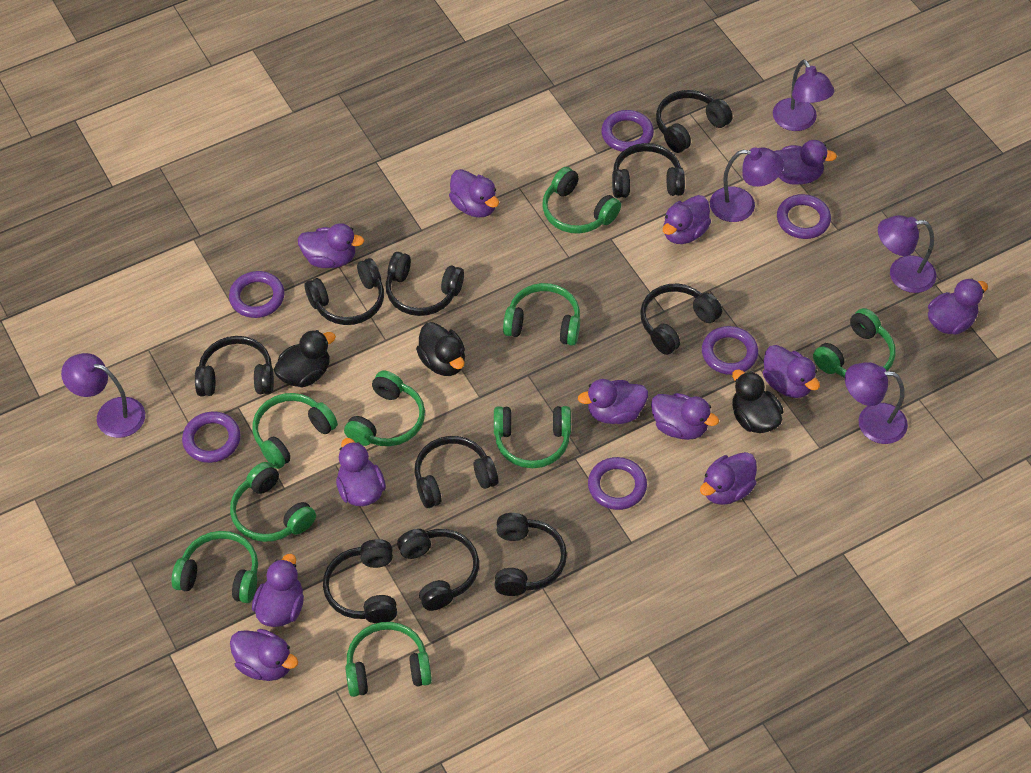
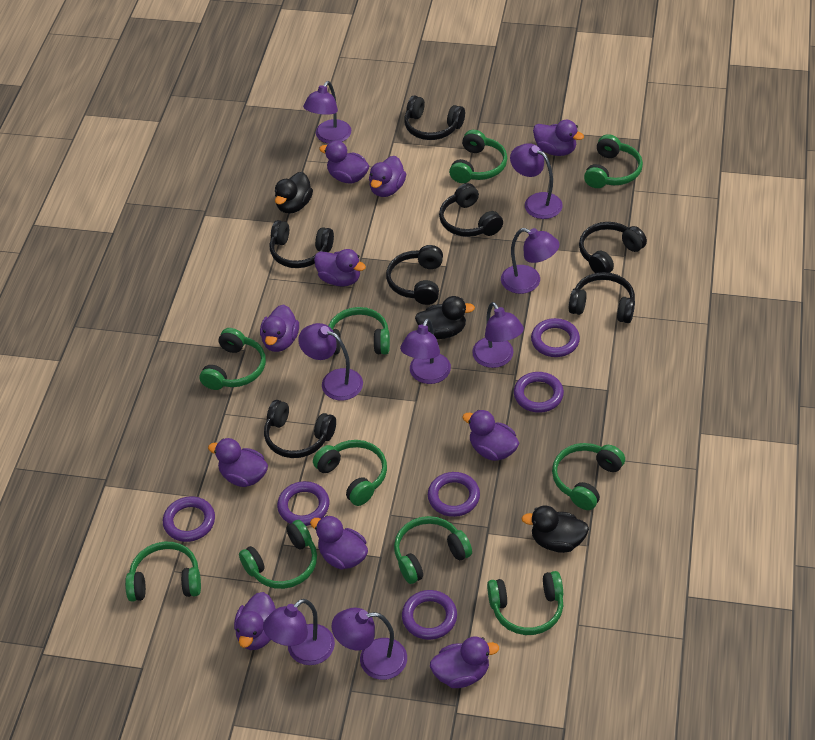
black headphones: [195,336,274,396] [305,258,384,325] [323,539,397,623] [386,252,464,316] [397,529,479,611] [414,436,499,508] [495,513,567,596] [612,143,685,198] [640,283,722,355] [656,90,733,153] = 10 -> [264,400,336,458] [270,220,334,268] [386,245,443,305] [404,96,465,140] [439,183,503,237] [569,272,635,323] [579,222,647,273] = 7
green headphones: [171,531,258,603] [230,462,316,542] [253,393,338,469] [344,370,425,446] [345,622,432,697] [494,406,571,468] [503,283,580,346] [542,167,621,234] [813,308,895,378] = 9 -> [125,542,201,602] [199,328,266,390] [239,520,317,589] [313,440,387,506] [328,307,390,355] [394,516,472,584] [449,130,507,183] [487,571,563,635] [552,443,625,510] [584,134,643,188] = 10
purple duck: [230,629,298,681] [252,554,304,627] [298,223,364,268] [336,438,386,506] [449,169,499,218] [578,379,648,424] [651,393,719,440] [663,195,711,244] [700,452,757,505] [763,345,820,398] [774,140,837,185] [928,278,988,335] = 12 -> [208,438,268,487] [234,592,276,650] [260,305,299,352] [310,515,368,570] [314,249,366,287] [319,140,369,184] [369,156,406,197] [430,636,499,688] [462,410,519,461] [533,120,584,156] = 10
purple lamp: [61,353,145,438] [710,147,784,222] [773,60,835,131] [845,362,908,444] [878,215,936,293] = 5 -> [263,599,335,665] [298,323,363,400] [303,81,351,144] [332,608,407,680] [400,318,451,384] [472,302,524,368] [501,228,560,294] [510,143,563,219] = 8

